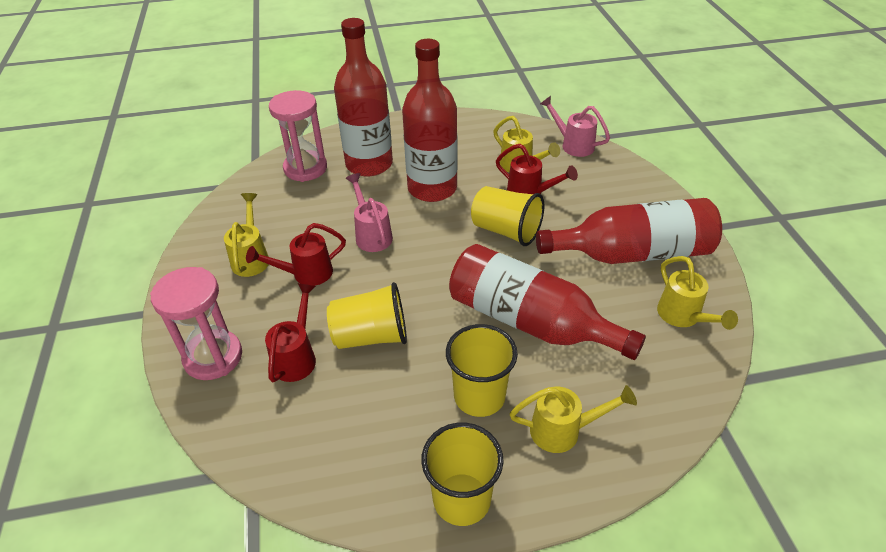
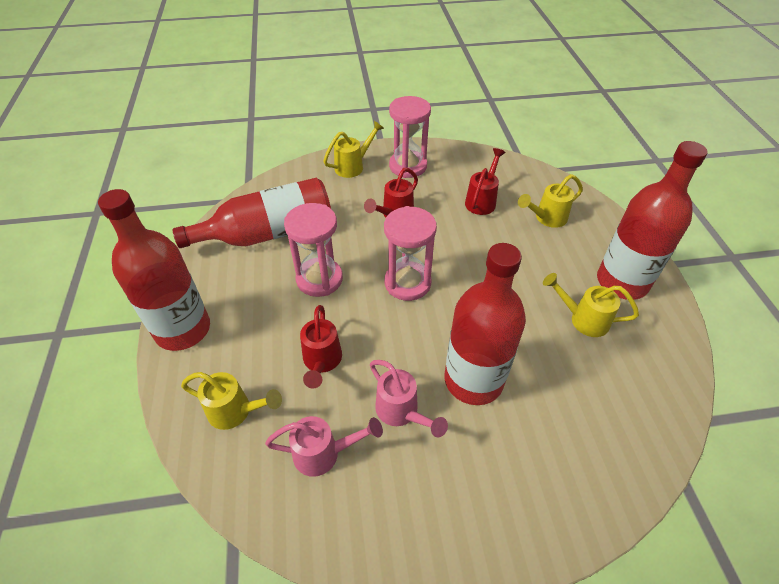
pink hourglass: [150,267,242,380] [269,90,327,182] = 2 -> [284,203,343,297] [384,206,437,301] [389,96,431,178] = 3
yellow cup: [327,282,407,349] [421,422,504,526] [446,324,518,417] [471,186,544,246] = 4 -> none = 0

